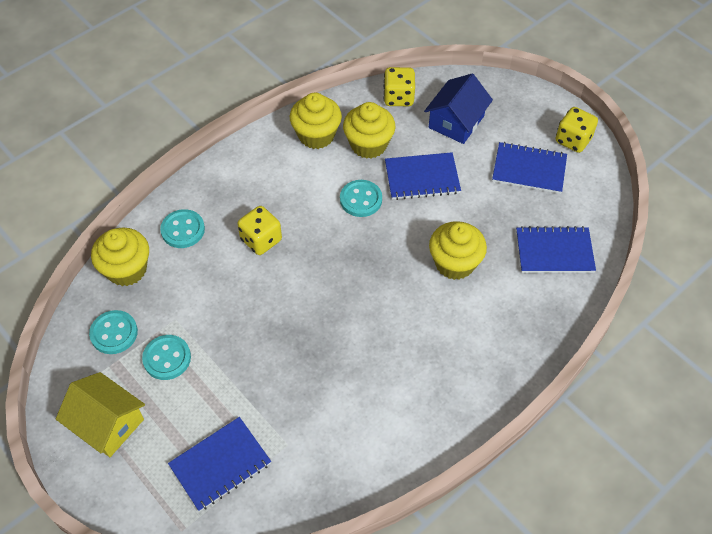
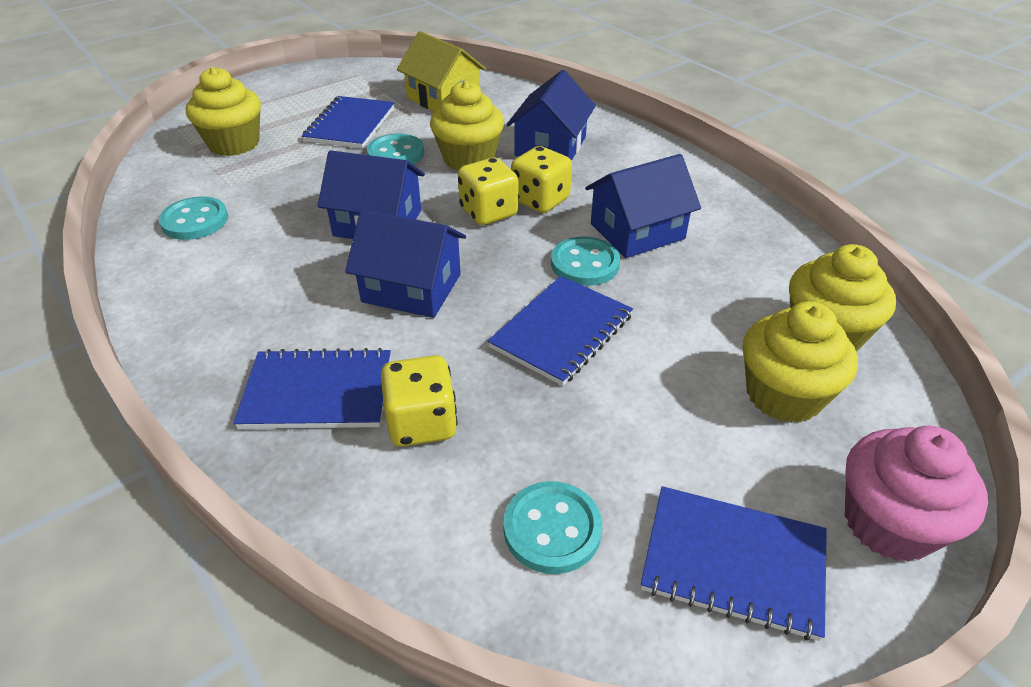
blue house: [424,74,493,144] = 1 -> [318,150,425,239] [345,210,466,318] [506,70,596,161] [585,154,701,258] = 4
pink cupcake: none = 0 -> [845,426,988,562] = 1

